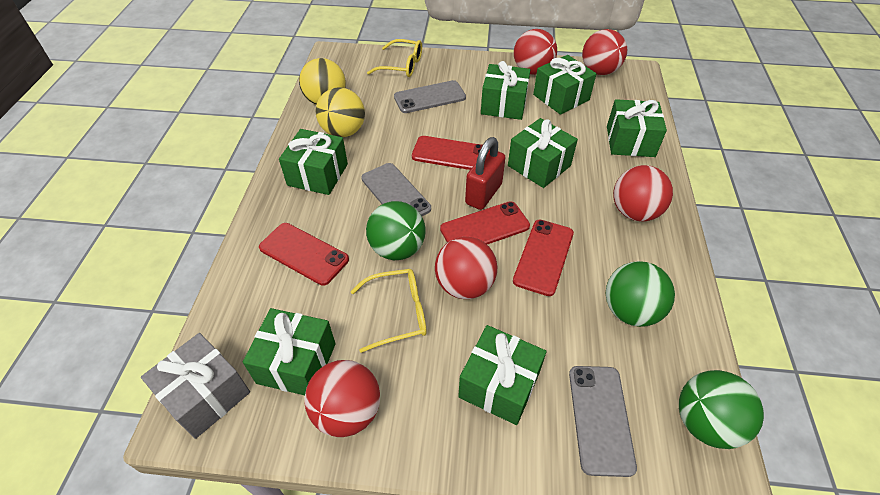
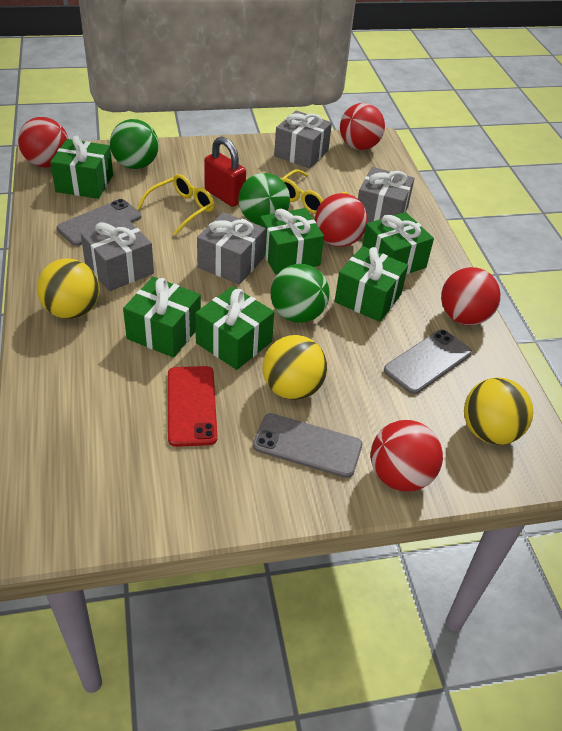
green gift: [243,308,336,395] [279,129,348,195] [458,325,547,425] [481,61,530,120] [508,118,578,188] [533,55,597,115] [607,99,667,157] = 7 -> [50,136,113,199] [123,277,201,358] [195,286,274,370] [260,208,324,275] [335,246,408,322] [362,212,434,275] = 6
grey gift: [141,333,250,439] = 1 -> [81,217,154,291] [197,212,266,284] [274,110,332,169] [358,167,415,223] = 4
red phone: [259,223,349,286] [412,136,483,170] [440,201,530,244] [513,220,574,296] = 4 -> [168,366,218,447] = 1
yellow ball: [299,58,346,105] [316,87,365,137] = 2 -> [37,258,100,319] [262,335,327,400] [464,378,534,445] = 3

